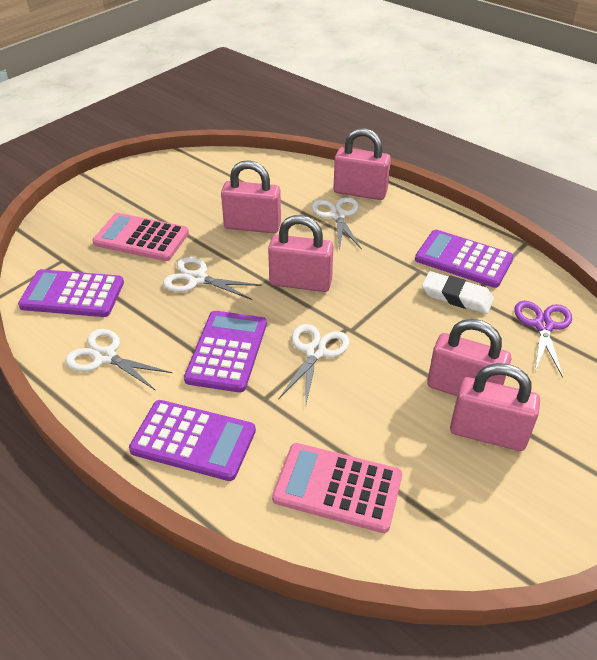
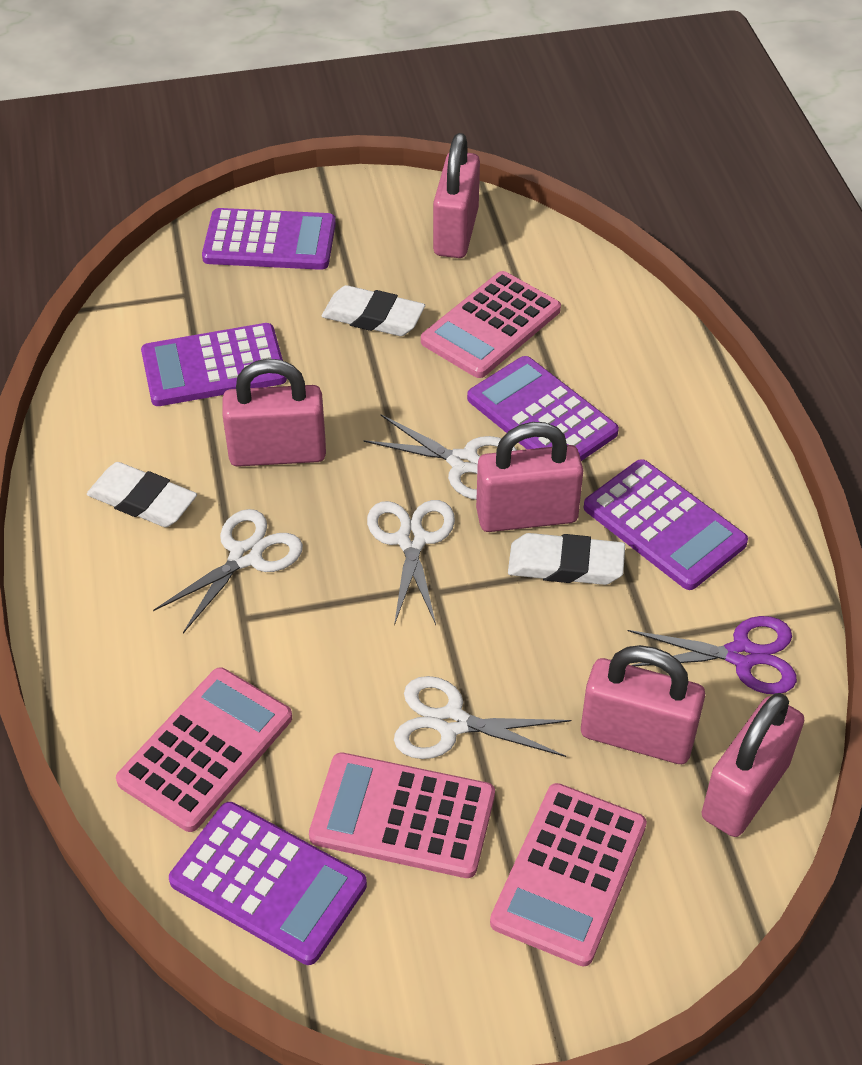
pink calculator: [92,213,189,261] [272,443,402,533] = 2 -> [116,668,292,832] [309,752,495,878] [421,271,561,378] [490,783,647,967] = 4
purple calculator: [18,269,124,317] [129,400,256,481] [184,311,267,392] [415,230,514,288] = 4 -> [141,323,287,406] [169,802,367,965] [202,208,336,270] [467,356,619,461] [584,459,748,590] = 5
white eraser: [422,271,494,314] = 1 -> [87,462,197,527] [322,285,425,336] [508,533,625,585] = 3

